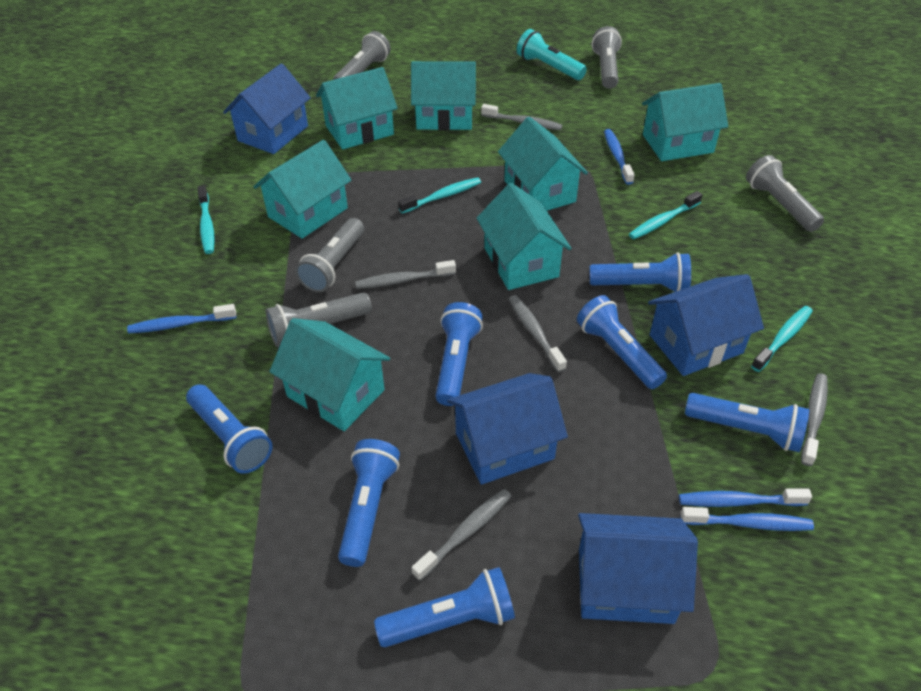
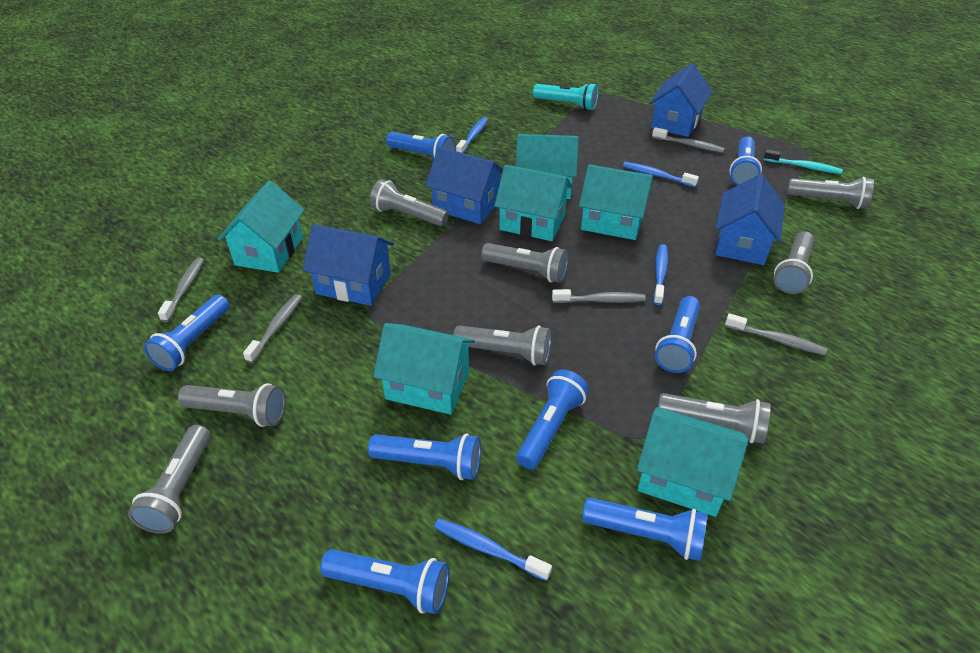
blue flashlight: [186,384,273,474] [338,439,400,567] [374,567,515,647] [435,302,483,406] [577,295,667,389] [590,252,691,292] [685,393,809,452] = 7 -> [144,295,229,371] [320,549,449,614] [368,433,481,480] [386,132,455,159] [516,369,589,470] [582,498,708,561] [655,296,700,373] [729,137,762,185] = 8
grey flashlight: [266,293,372,347] [295,218,364,293] [333,31,391,80] [592,26,622,89] [746,155,824,232] = 5 -> [128,425,211,534] [178,383,286,427] [370,179,449,227] [453,325,551,365] [481,243,568,283] [658,393,771,444] [774,231,814,294] [787,177,874,209] = 8
turquoise house: [253,140,351,239] [270,318,390,431] [316,67,398,150] [411,61,476,130] [477,183,572,290] [498,117,588,211] [642,83,728,161] = 7 -> [218,181,304,273] [373,323,475,415] [494,165,572,241] [516,134,579,199] [579,164,653,240] [637,407,748,517] = 6
turquoise toothbrush: [197,185,215,254] [398,177,481,214] [629,191,703,239] [751,306,813,372] = 4 -> [764,149,843,174] = 1

